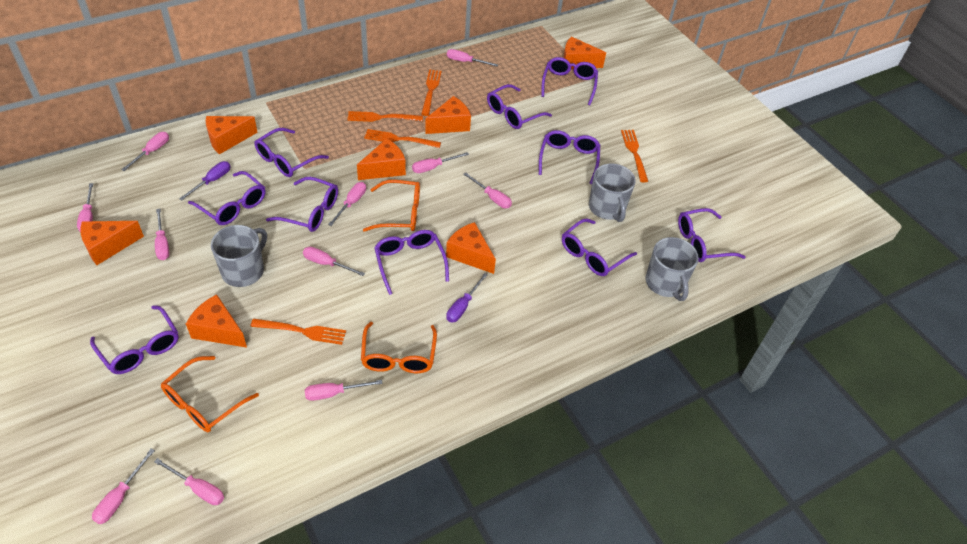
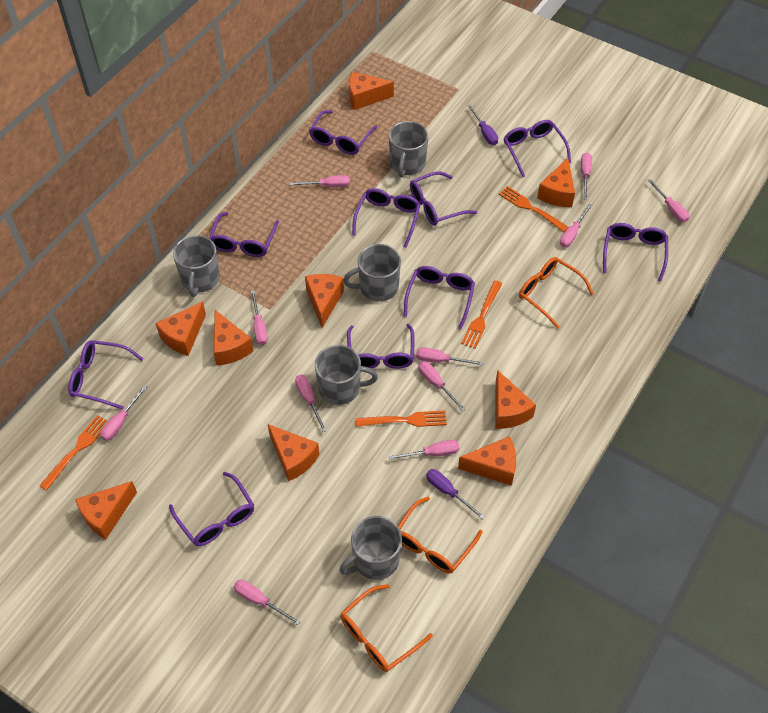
grey mug: [211,225,267,287] [589,163,636,222] [645,237,699,301] = 3 -> [173,235,220,297] [315,345,378,405] [339,516,402,580] [343,244,401,301] [389,121,429,177] = 5
orange cheese: [81,221,144,265] [186,294,247,348] [206,116,258,154] [357,138,406,180] [425,96,471,134] [446,222,496,274] [563,37,606,69] = 7 -> [75,481,137,540] [155,301,206,356] [213,310,253,365] [268,424,319,481] [305,274,344,328] [349,72,394,110] [458,436,516,486] [495,370,536,429] [537,158,575,207] = 9
orange fork: [250,319,346,345] [347,111,423,122] [364,129,441,148] [421,69,442,116] [621,130,648,182] = 5 -> [39,415,107,490] [356,410,447,427] [461,280,503,349] [499,186,568,232] = 4

